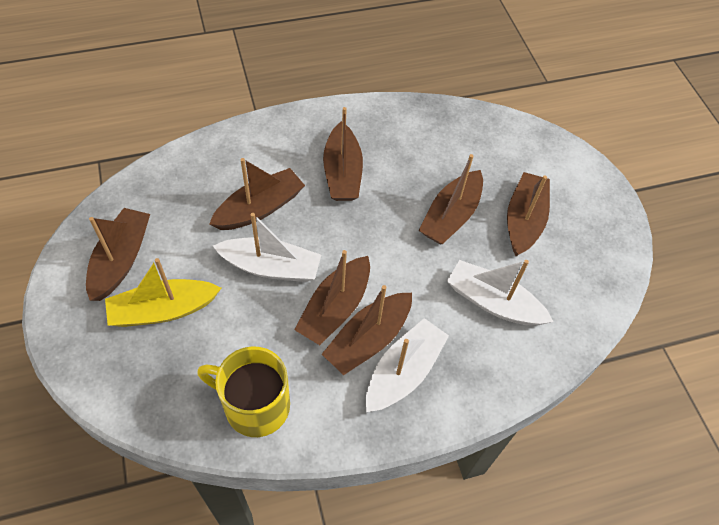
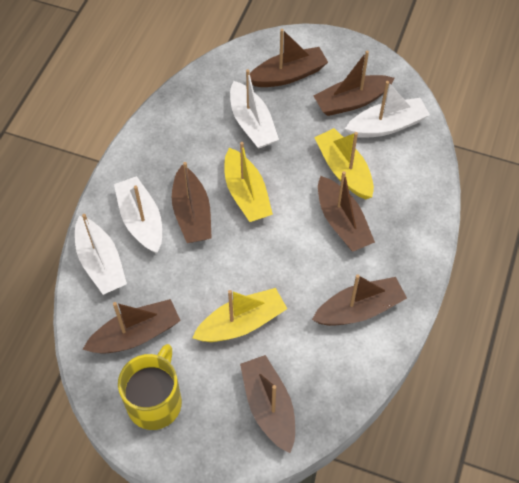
white boat: [213,213,321,282] [366,318,449,412] [447,260,553,326] = 3 -> [75,214,127,295] [114,176,162,253] [230,69,279,149] [345,81,430,138] = 4
yellow boat: [105,258,221,327] = 1 -> [192,288,287,342] [224,142,273,222] [314,128,374,199] = 3

